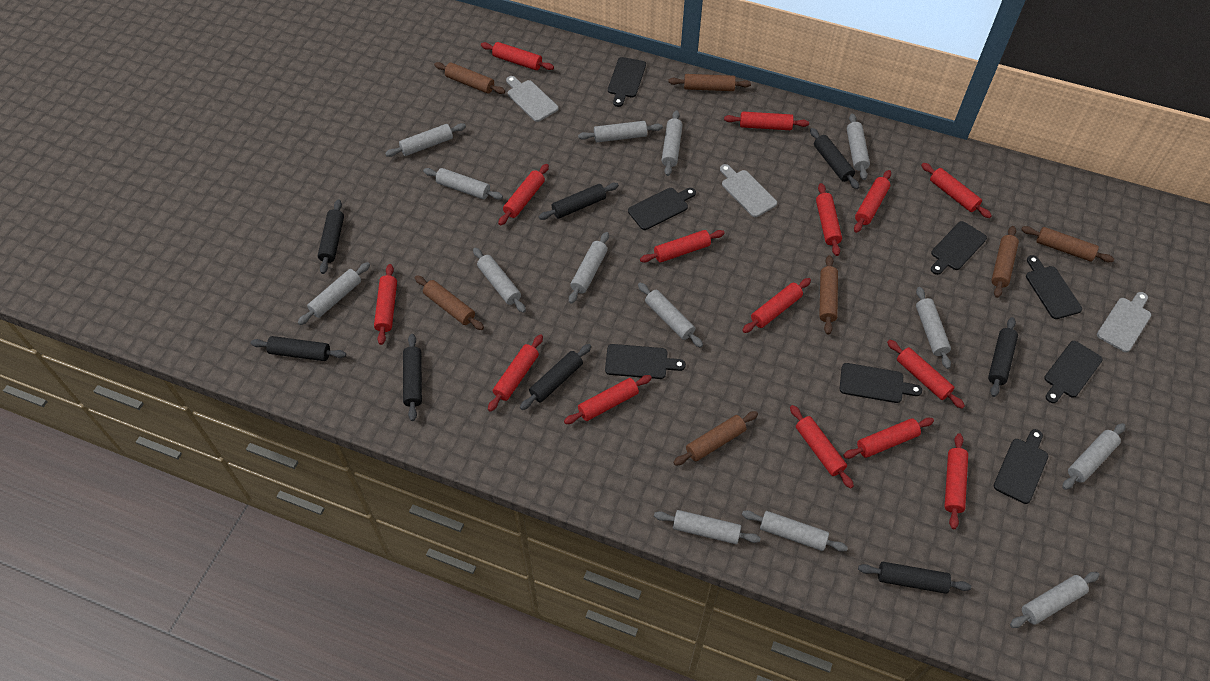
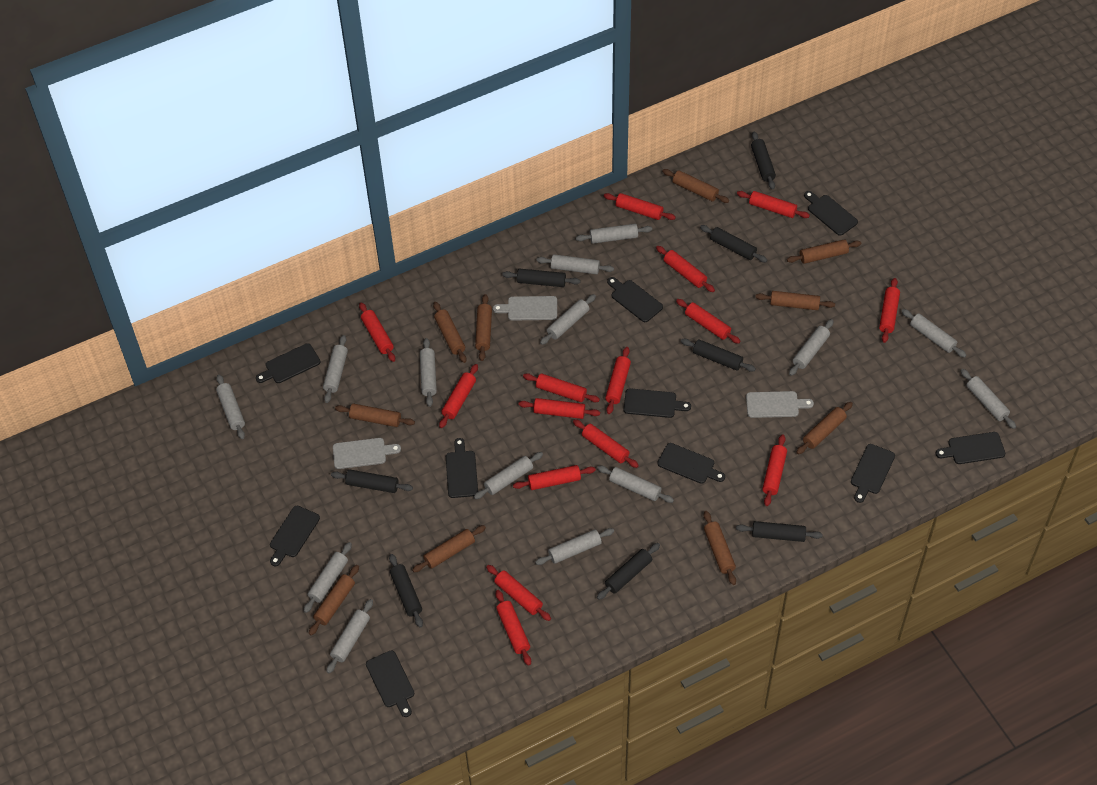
black cutting board: [605,344,686,379] [608,57,646,107] [628,188,696,230] [840,363,922,403] [931,221,987,275] [994,429,1048,504] [1026,255,1082,319] [1044,341,1103,403] = 8 -> [256,343,320,383] [270,506,320,566] [366,650,414,717] [446,438,478,498] [607,277,663,322] [624,388,691,418] [657,443,725,484] [804,191,858,236] [851,444,895,503] [936,432,1005,464] = 10
brown rolling pin: [415,275,484,330] [434,62,505,94] [668,74,751,91] [673,411,758,466] [819,255,838,335] [991,226,1019,298] [1021,226,1114,262] = 7 -> [309,565,359,635] [335,403,415,427] [412,525,486,572] [433,302,467,363] [475,294,492,361] [662,169,729,203] [704,511,736,585] [755,291,835,310] [787,239,861,264] [796,402,853,454] = 10

